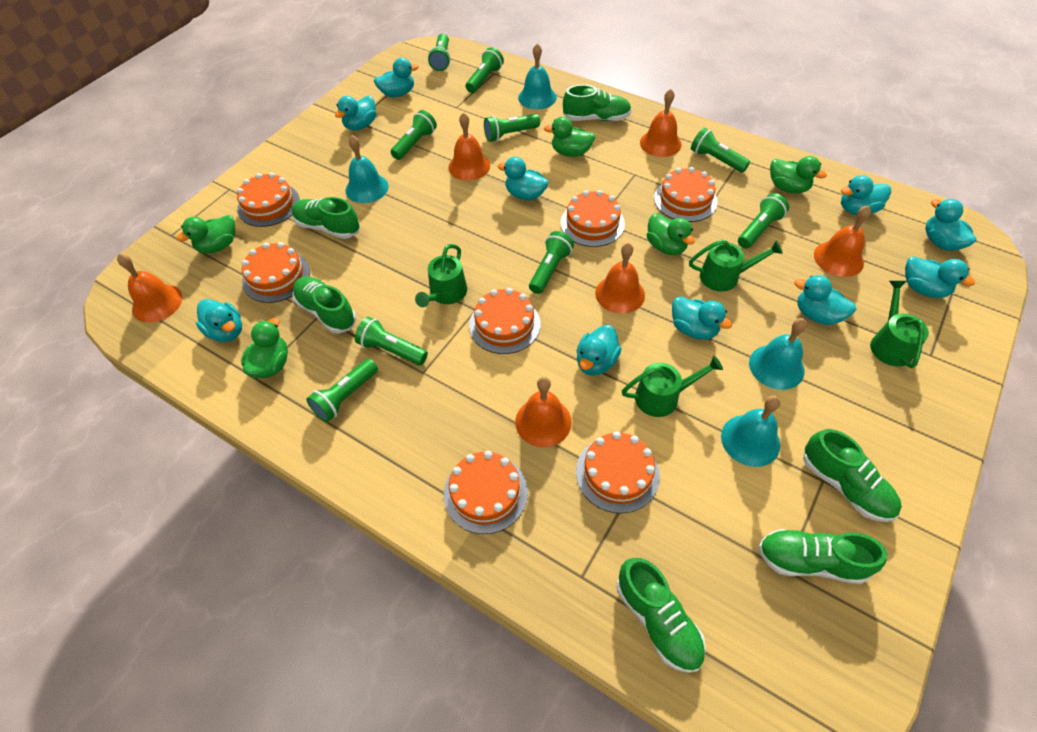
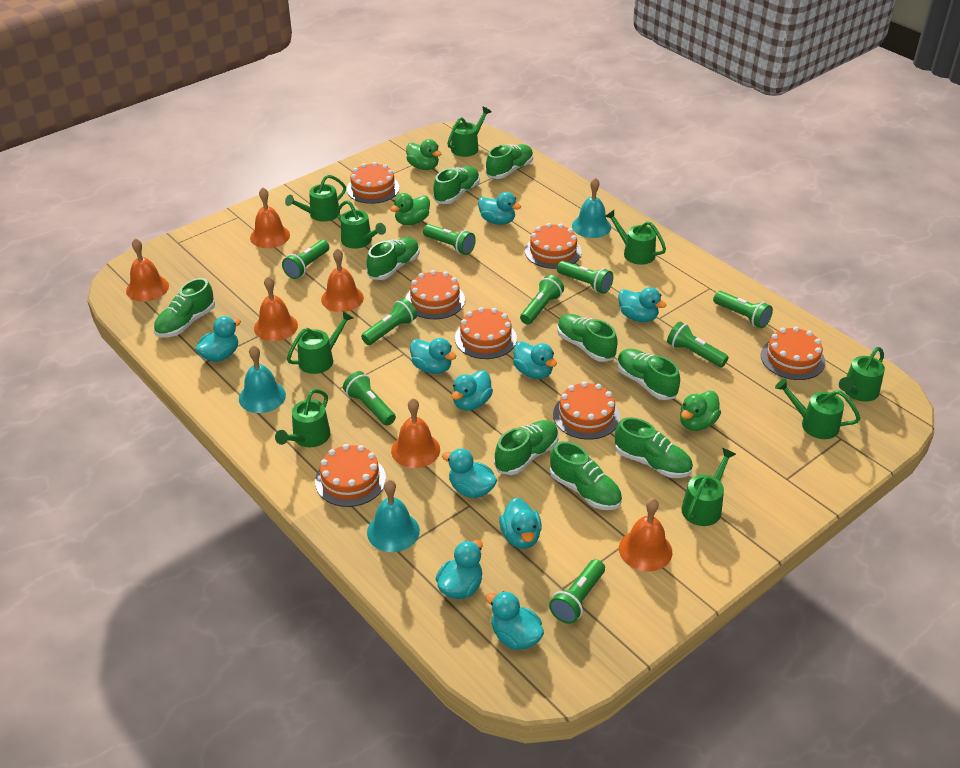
green duck: [177,215,235,254] [241,318,288,378] [544,117,595,157] [647,213,695,255] [770,156,827,194] = 5 -> [390,193,430,225] [406,139,441,170] [680,391,721,431] = 3
green shoe: [292,197,360,239] [292,276,356,333] [563,85,631,121] [617,558,706,673] [758,529,887,584] [803,429,902,522] = 6 -> [154,278,215,337] [366,237,420,280] [433,166,480,204] [486,144,533,179] [494,420,559,475] [550,441,622,510] [557,314,618,362] [615,417,693,478] [617,349,680,400] = 9
green watering can: [415,244,467,307] [622,356,723,417] [689,240,783,292] [870,281,929,368] = 4 -> [275,389,330,447] [285,175,346,222] [287,311,353,374] [336,200,386,249] [447,107,492,157] [605,210,666,265] [681,448,736,526] [775,379,861,439] [839,347,885,402] = 9
turquoise bell: [346,135,389,203] [518,43,557,110] [721,395,780,467] [749,318,807,390] = 4 -> [239,345,286,413] [367,479,420,552] [572,177,611,238] = 3

